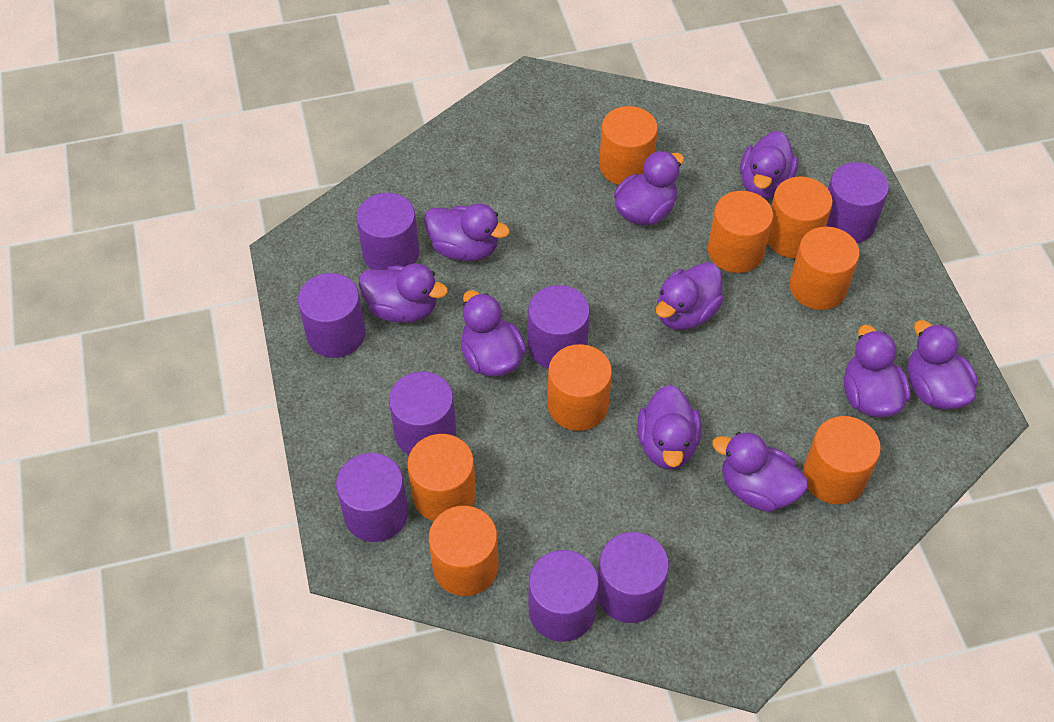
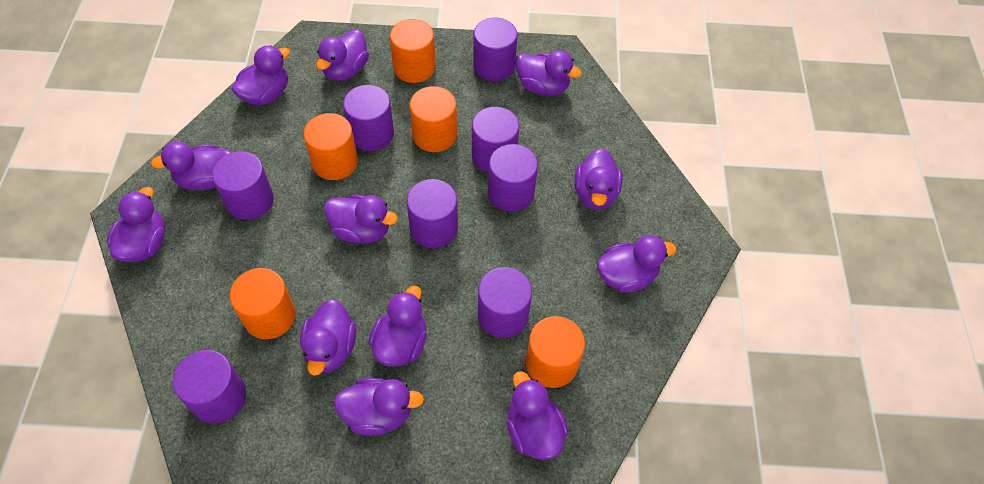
orange cylinder: [407,434,476,521] [429,506,498,596] [548,344,612,431] [599,106,658,185] [708,191,773,273] [767,177,833,259] [789,227,860,310] [803,416,881,505] = 8 -> [230,268,296,339] [303,113,358,180] [390,19,436,83] [409,86,457,152] [526,316,585,388] = 5
purple duck: [359,263,448,323] [424,203,510,261] [461,290,527,377] [614,150,684,226] [637,385,701,469] [656,262,724,330] [712,432,808,512] [740,131,798,199] [844,325,911,417] [908,320,978,409] = 10 -> [107,187,165,262] [151,141,231,190] [232,45,290,105] [300,300,356,376] [316,29,369,81] [324,195,398,243] [334,378,424,436] [368,286,427,367] [507,371,568,460] [515,50,582,96] [574,148,623,210] [597,235,676,293] = 12

